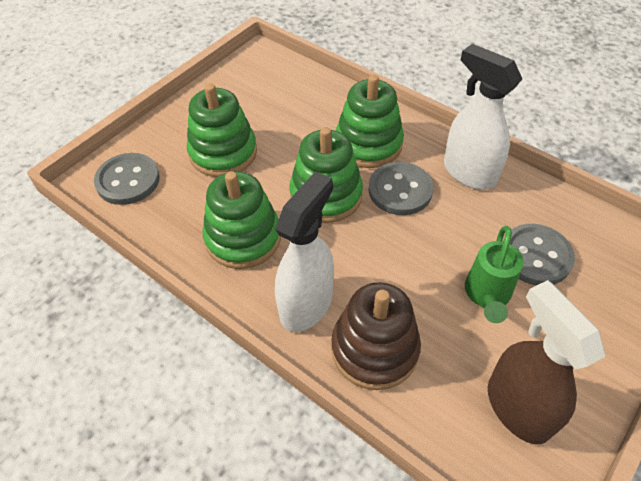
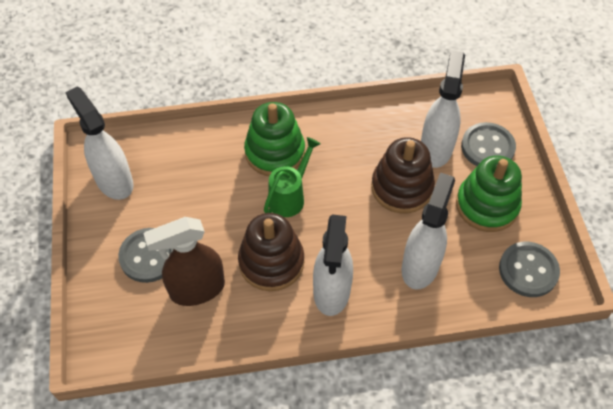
brown stacking toy: [331,282,421,390] = 1 -> [238,213,304,291] [371,137,435,213] = 2
green stacking toy: [187,84,257,177] [203,171,281,269] [290,127,363,223] [336,75,404,168] = 4 -> [244,102,305,176] [456,155,522,232] = 2
white spray bottle: [275,171,334,332] [444,44,522,190] = 2 -> [65,87,134,200] [313,215,353,316] [402,172,455,290] [421,50,465,168] = 4

